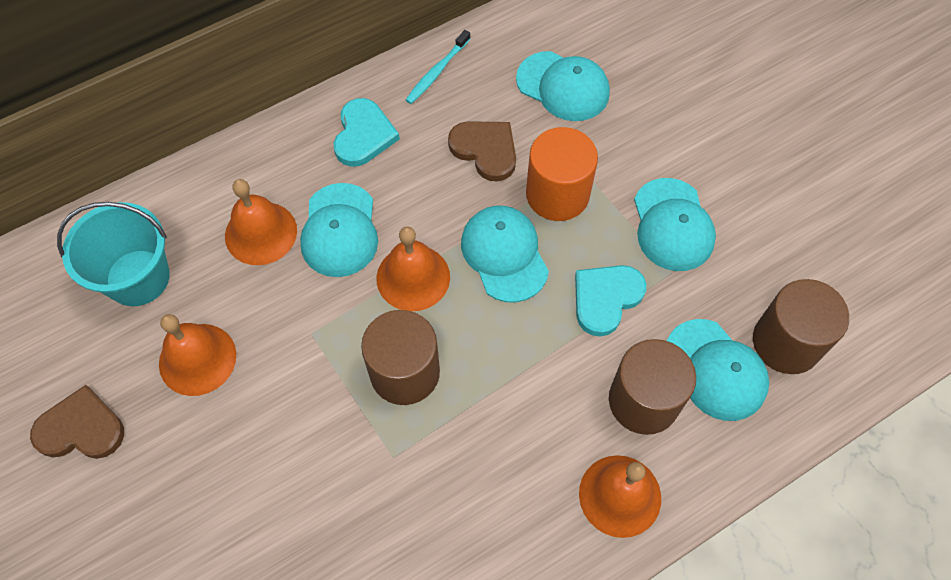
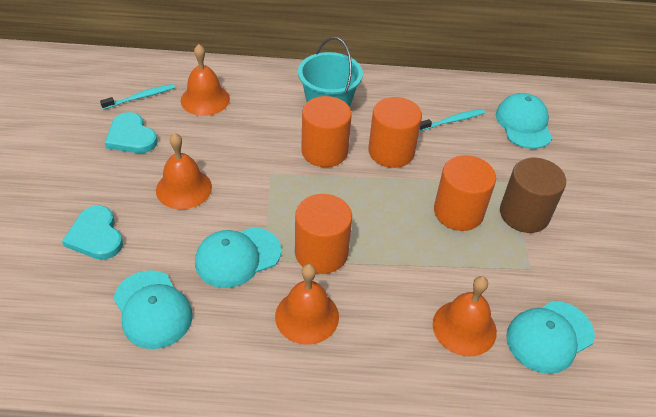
brown cylinder: [361,310,440,405] [609,339,696,435] [753,279,849,374] = 3 -> [500,158,566,233] = 1
brown heart: [30,385,124,459] [448,121,516,182] = 2 -> none = 0
orange cylinder: [526,127,598,221] = 1 -> [295,194,352,274] [301,96,352,167] [368,97,422,168] [434,155,496,231] = 4
turquoise cap: [300,183,378,277] [461,206,549,303] [516,51,610,121] [634,178,716,271] [667,319,769,421] = 5 -> [113,270,193,349] [195,227,281,288] [496,93,552,149] [506,301,595,374] = 4
turquoise toothbrush: [406,30,470,104] = 1 -> [100,84,175,109] [419,109,485,131] = 2

